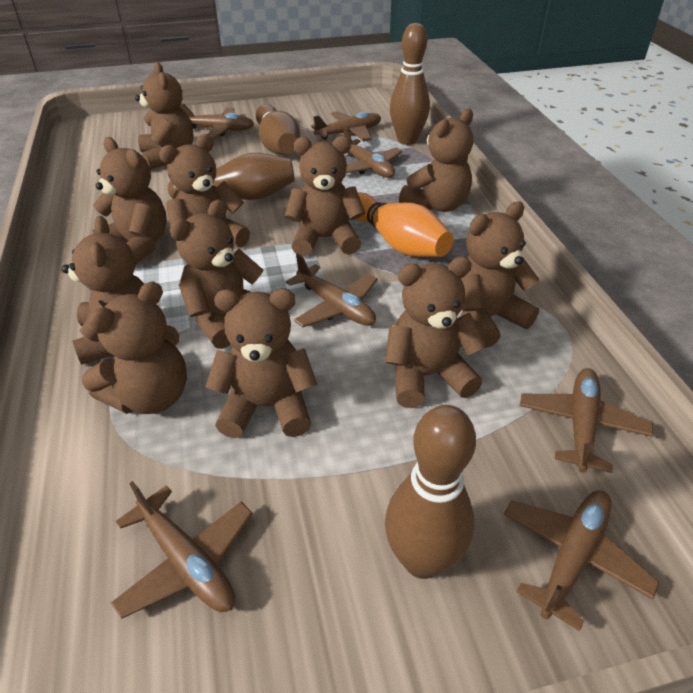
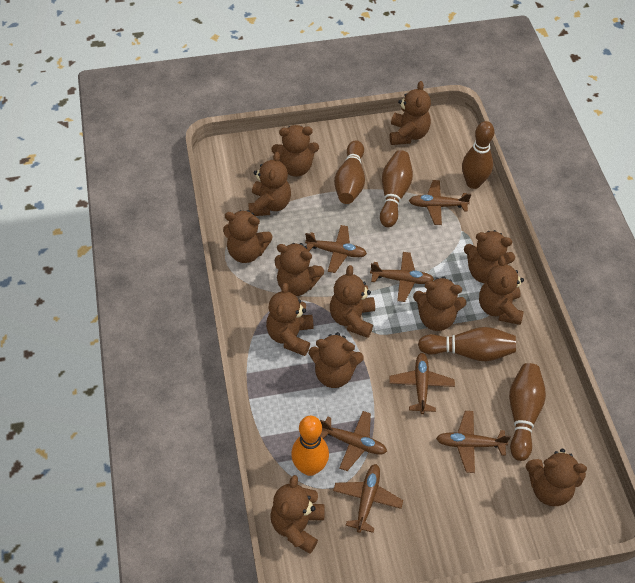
brown bowling pin: [168,153,295,200] [256,104,300,155] [385,405,476,579] [390,23,430,145] = 4 -> [334,140,365,204] [380,150,413,227] [418,327,516,361] [462,121,494,189] [509,363,546,461] = 5
brown teddy bear: [62,216,144,365] [82,281,187,414] [92,137,167,265] [135,62,194,169] [159,134,250,247] [170,199,264,349] [205,288,317,438] [285,136,365,257] [385,256,486,408] [399,109,473,212] [460,201,539,348] = 11 -> [223,210,273,263] [248,152,291,216] [266,283,314,356] [270,475,324,554] [272,125,319,177] [275,243,324,296] [308,332,364,388] [330,265,375,338] [390,81,431,145] [413,277,467,331] [464,230,515,283] [479,256,524,325] [526,449,587,506] = 13

